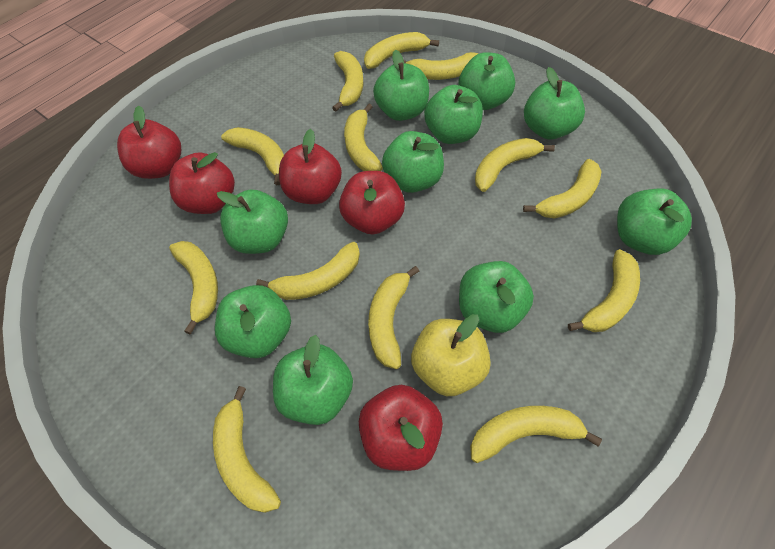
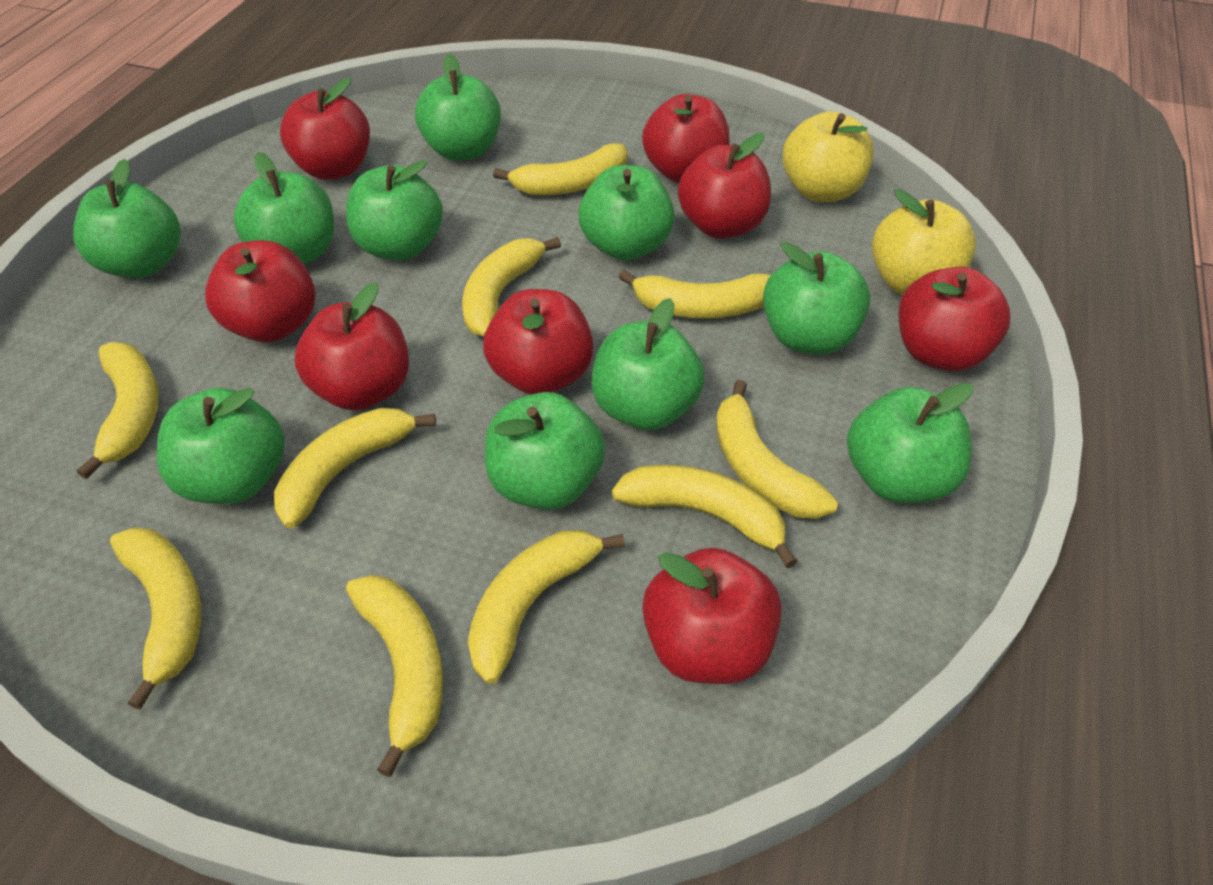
red apple: [117,105,181,179] [169,152,235,214] [279,129,342,204] [339,171,405,234] [359,385,443,471] = 5 -> [205,240,315,342] [280,78,370,180] [294,282,409,411] [483,289,594,395] [642,94,730,183] [642,547,782,684] [678,133,771,239] [899,267,1010,371] = 8
yellow apple: [411,314,491,396] = 1 -> [782,111,874,202] [872,189,976,295] = 2
yellow banana: [169,241,218,335] [213,386,281,513] [221,127,284,185] [256,242,360,300] [332,51,363,112] [344,104,383,171] [364,32,439,69] [368,266,419,369] [403,52,479,80] [470,406,602,463] [475,138,555,192] [523,159,601,219] [568,249,640,332] = 13 -> [77,342,159,479] [110,527,201,710] [274,408,436,528] [346,575,443,777] [462,237,561,336] [468,530,625,684] [493,143,628,195] [612,465,798,568] [619,270,771,319] [716,380,838,519] = 10

